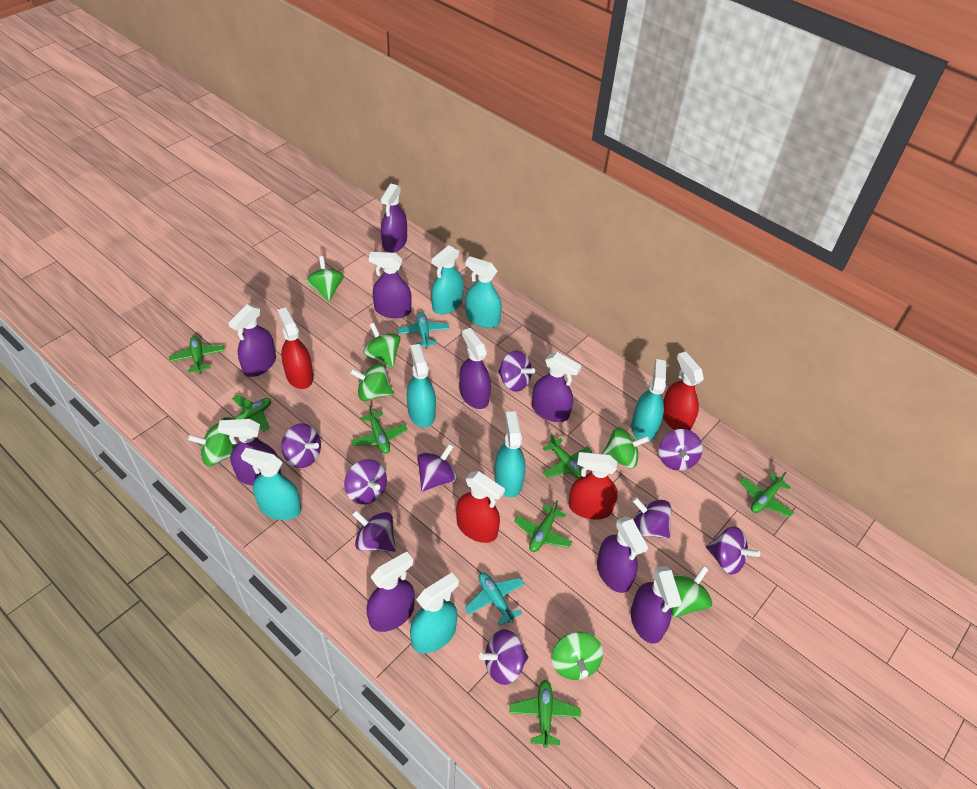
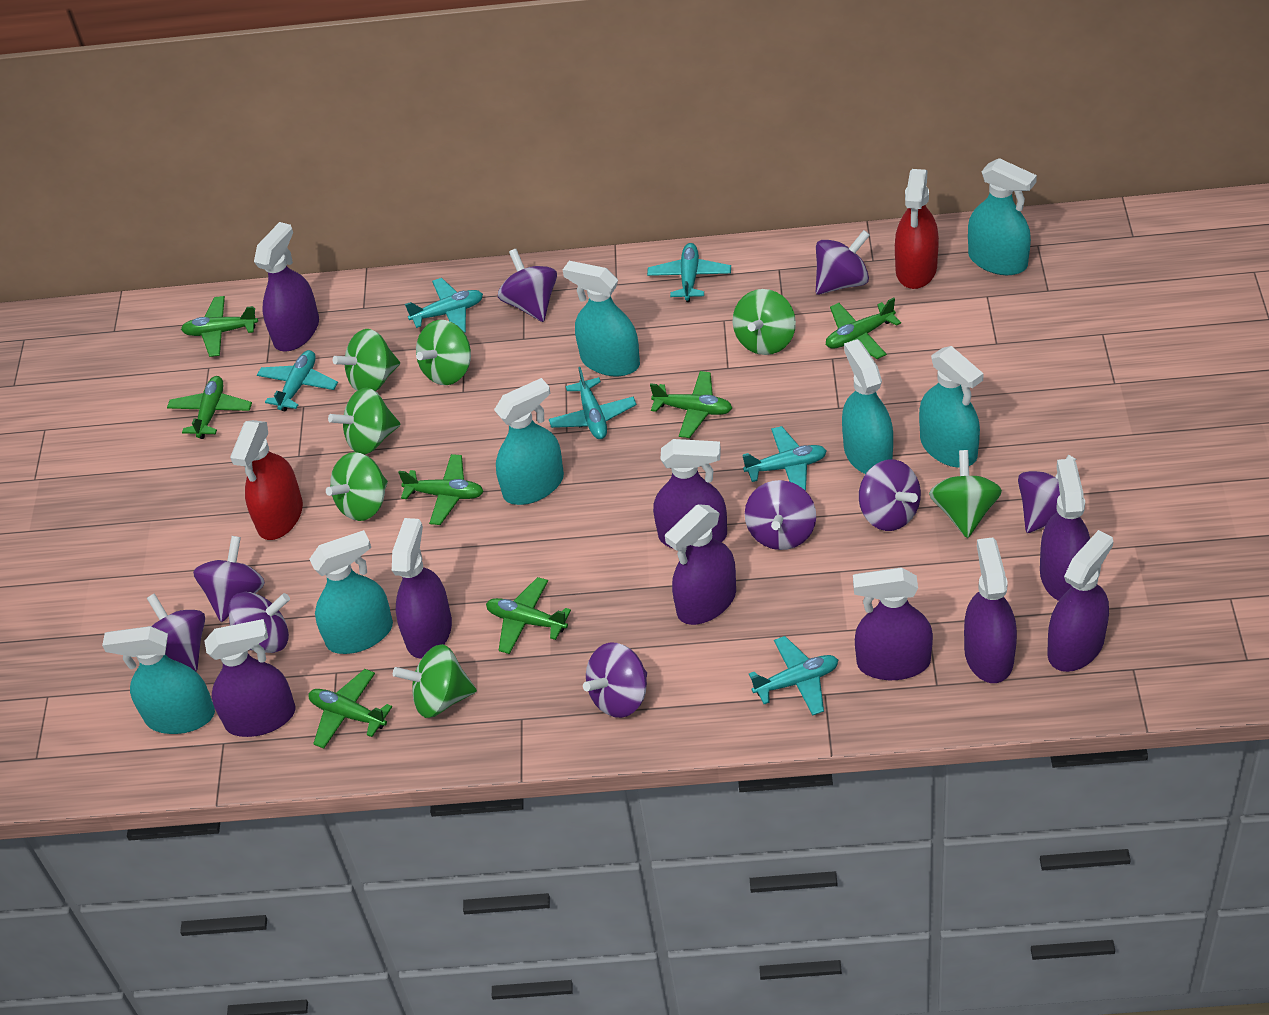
red spray bottle: [277,307,313,389] [456,471,505,543] [569,452,618,520] [663,352,704,430] = 4 -> [230,420,303,540] [895,169,939,289] = 2
turquoise plane: [398,312,449,349] [465,573,524,626] = 2 -> [257,350,338,411] [405,278,483,333] [549,367,637,439] [647,243,731,302] [742,426,827,491] [749,636,838,716] = 6

